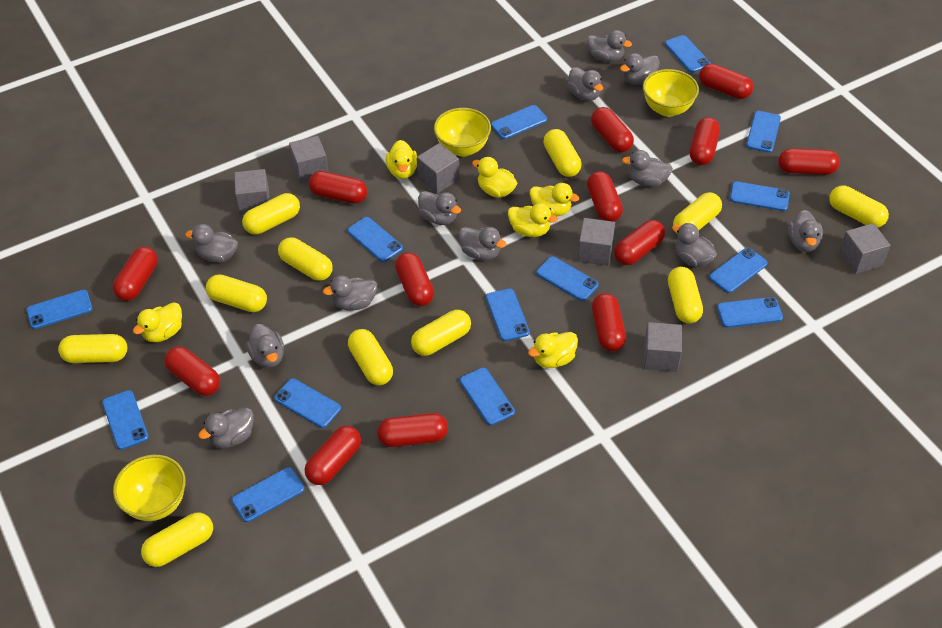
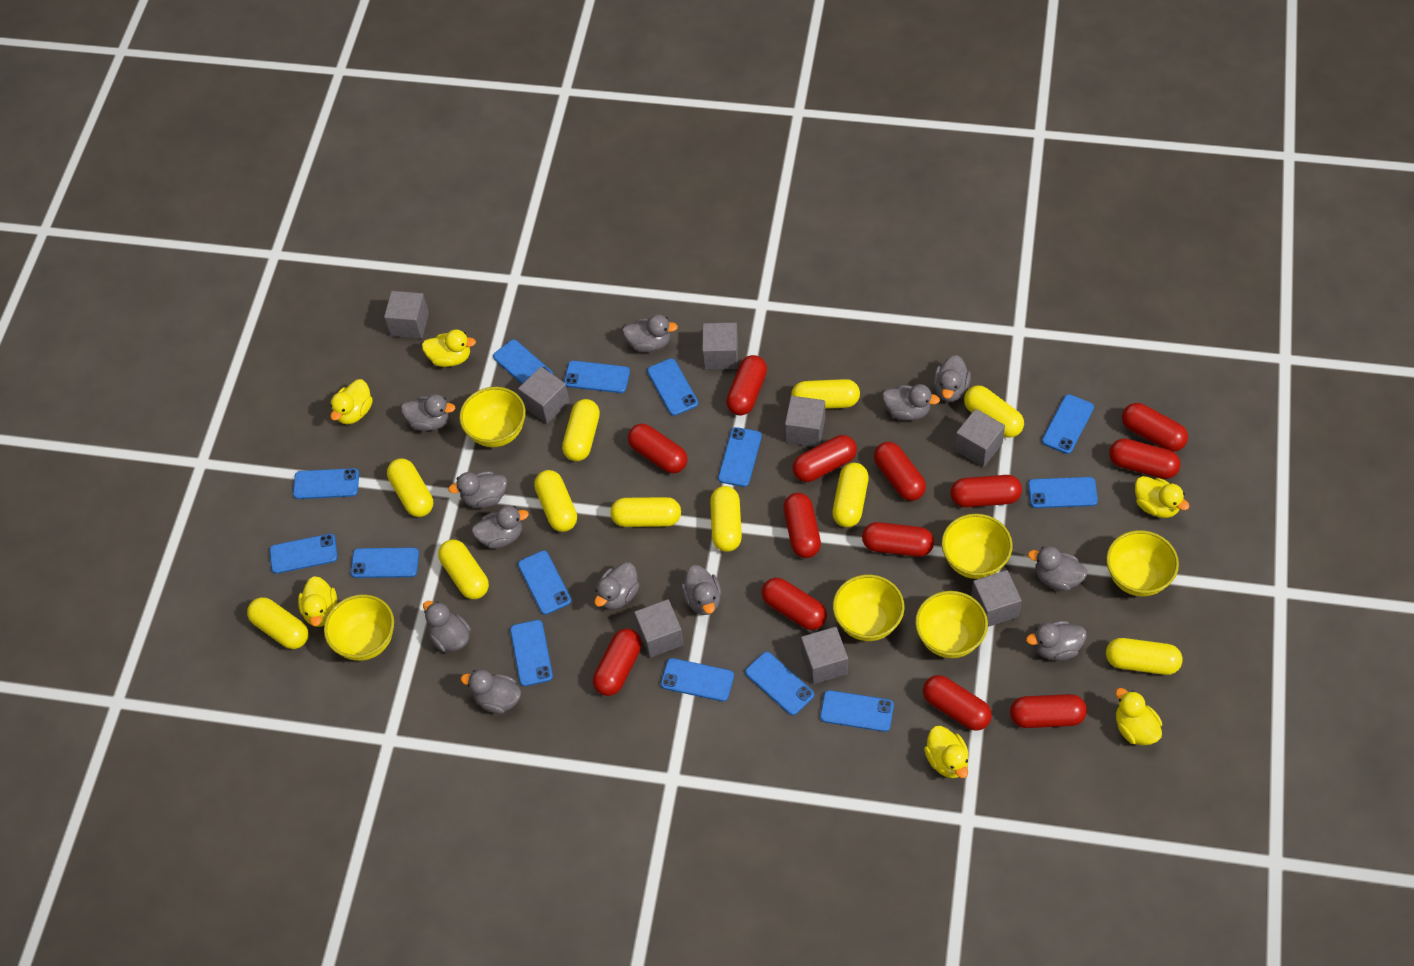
grey cube: [234,169,270,215] [289,136,328,183] [417,143,460,194] [578,218,615,266] [644,322,682,372] [839,223,890,274] = 6 -> [384,291,429,339] [518,367,570,424] [634,599,684,658] [702,322,738,370] [785,396,825,447] [801,627,848,684] [955,409,1005,467] [971,570,1022,627] = 8
yellow bowl: [113,455,186,521] [434,108,491,157] [643,69,699,117] = 3 -> [324,594,394,661] [459,387,526,447] [833,575,904,641] [915,591,988,658] [941,514,1013,579] [1106,530,1179,596] = 6

